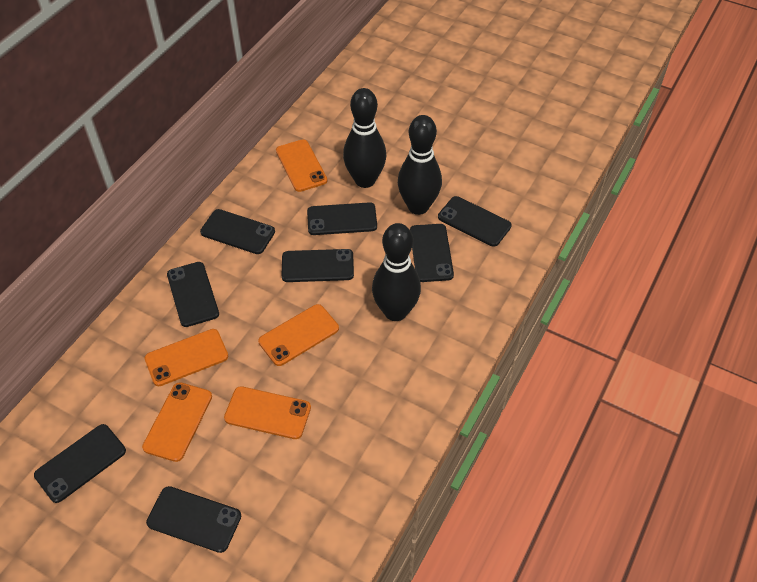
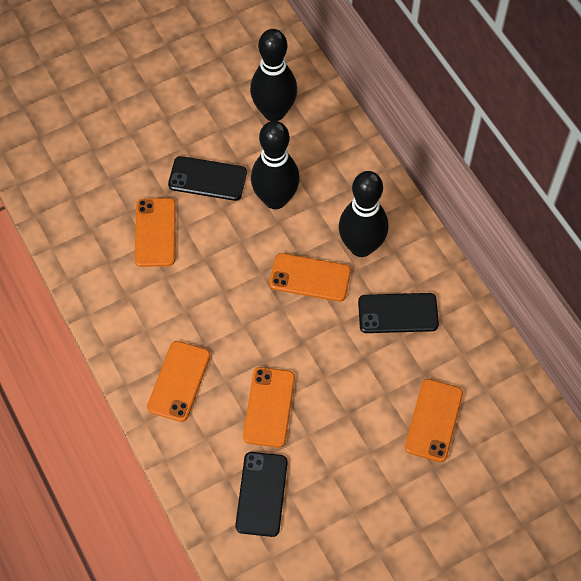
black phone: [34,424,126,503] [146,486,241,553] [167,262,219,327] [200,209,275,254] [282,249,354,282] [307,202,377,235] [410,224,454,282] [438,196,512,247] = 8 -> [168,156,247,201] [235,452,288,537] [358,293,439,333] = 3

